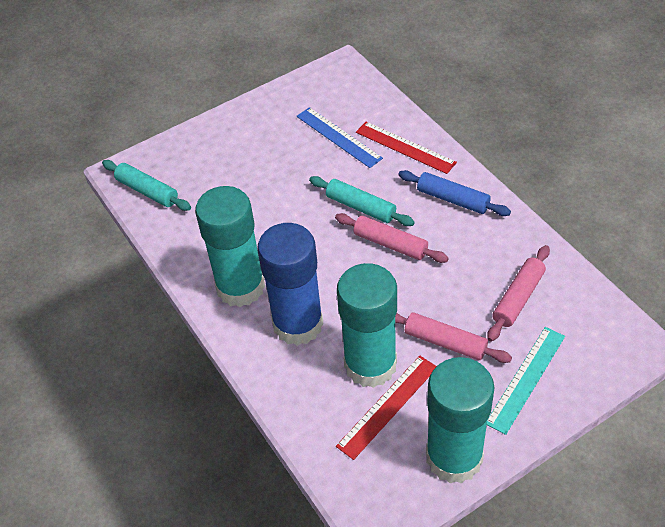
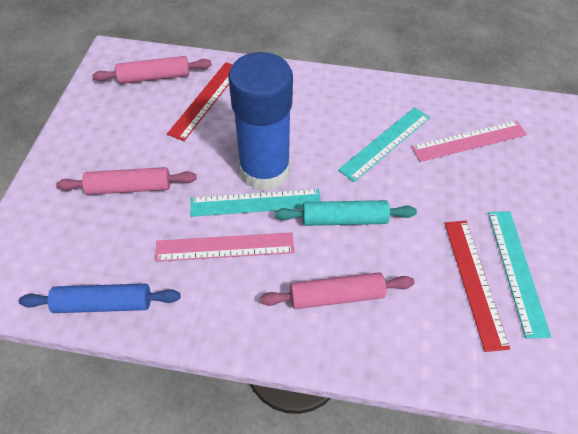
blue ruler: [297,107,383,168] = 1 -> none = 0
pink ruler: none = 0 -> [155,232,294,262] [411,121,527,162] = 2
turquoise glue stick: [195,186,265,307] [337,263,397,388] [426,357,495,484] = 3 -> none = 0
turquoise rolling pin: [102,160,191,211] [309,176,415,226] = 2 -> [275,200,417,226] = 1
turquoise ruler: [487,327,565,435] = 1 -> [190,189,321,217] [338,107,430,182] [488,211,551,339] = 3

